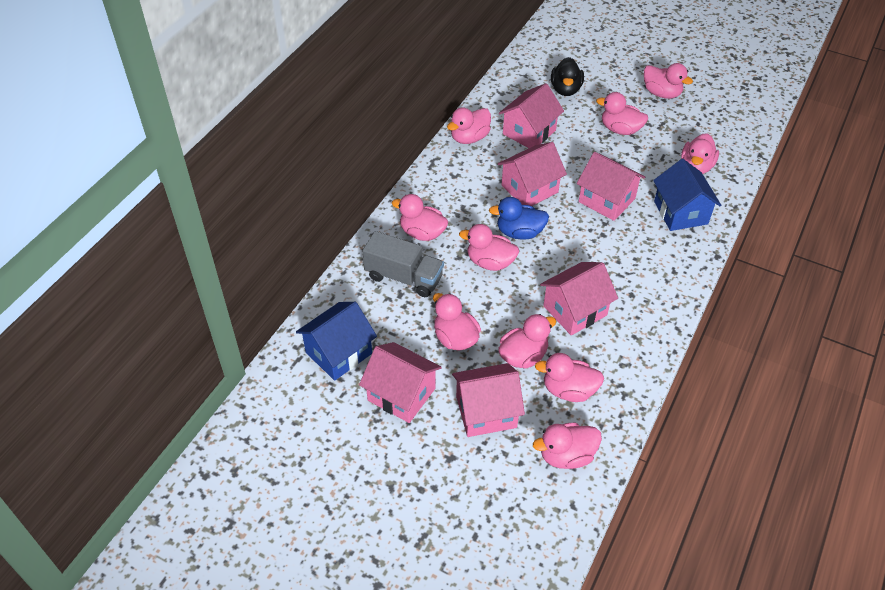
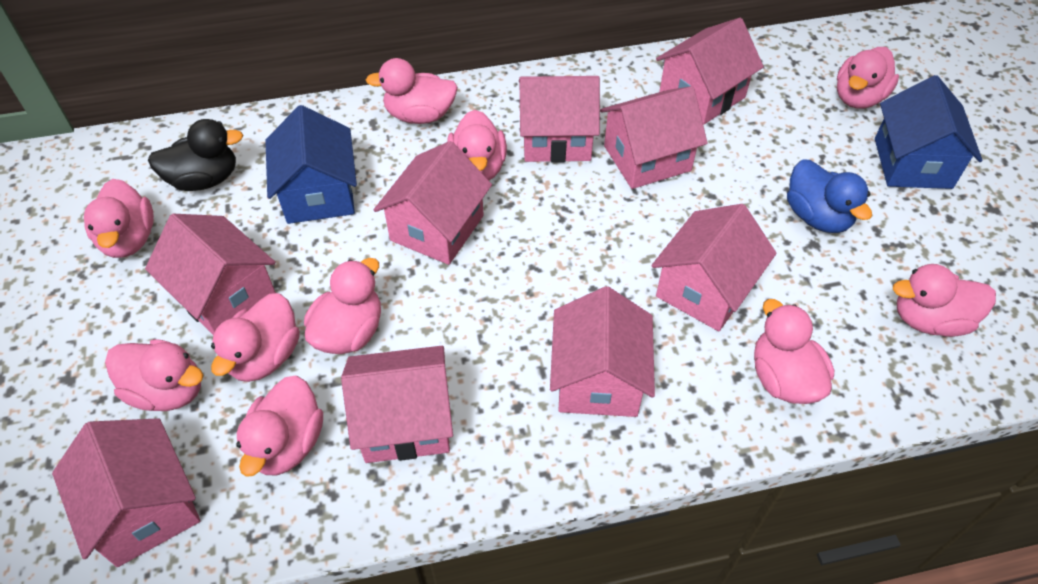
grey truck: [363,231,444,297] = 1 -> none = 0
pink house: [359,342,442,423] [452,363,525,437] [498,142,567,206] [499,83,564,148] [540,262,618,335] [577,152,645,221] = 6 -> [52,418,201,567] [145,214,276,335] [341,346,453,463] [374,141,492,265] [519,76,600,163] [550,286,655,417] [600,86,707,189] [651,204,776,331] [656,18,764,125] = 9

